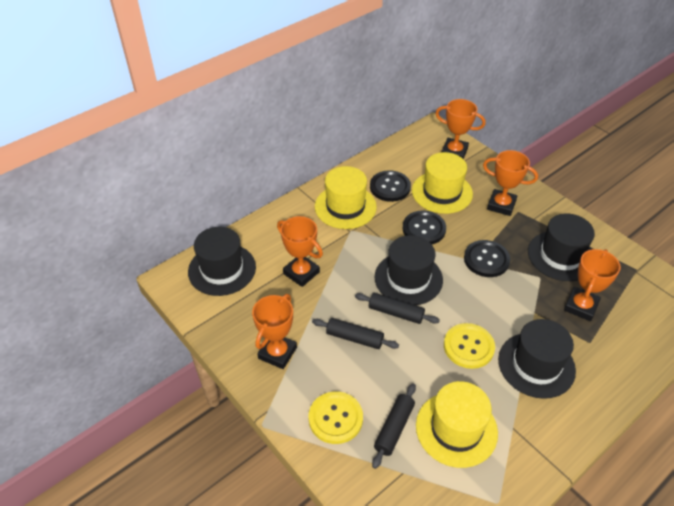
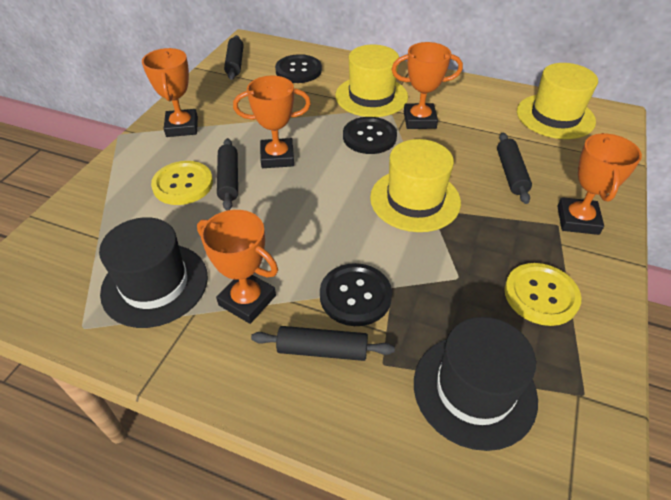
black hat: [188,227,256,296] [375,235,443,305] [498,319,576,399] [528,213,595,281] = 4 -> [99,217,208,328] [414,317,538,451] = 2
black rolling pin: [312,318,399,349] [355,293,440,324] [372,383,416,469] = 3 -> [217,138,238,211] [224,35,243,80] [251,326,395,361] [497,133,532,204] = 4

